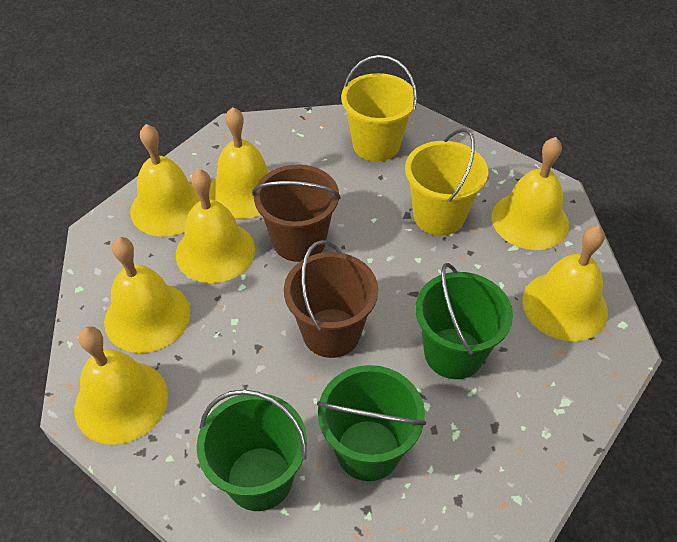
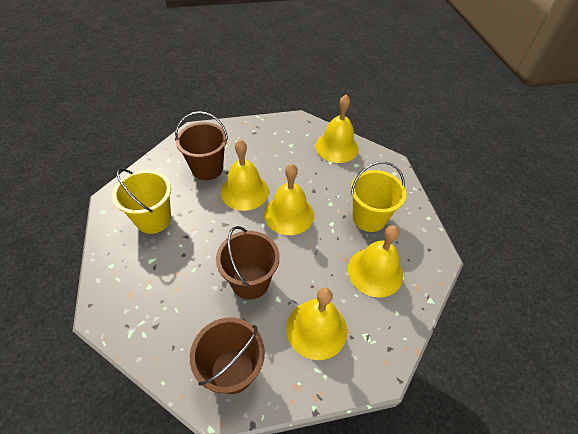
brown bucket: [252,165,341,262] [284,240,378,358] = 2 -> [175,111,228,180] [190,317,265,394] [216,226,280,300] = 3
green bucket: [197,389,307,511] [317,365,426,481] [415,263,513,379] = 3 -> none = 0
yellow bell: [74,326,168,444] [104,237,190,353] [130,124,200,237] [176,169,255,283] [209,107,270,219] [492,137,569,250] [522,226,608,341] = 7 -> [221,140,269,211] [264,164,314,235] [286,287,347,360] [315,95,359,163] [348,225,403,298] = 5

